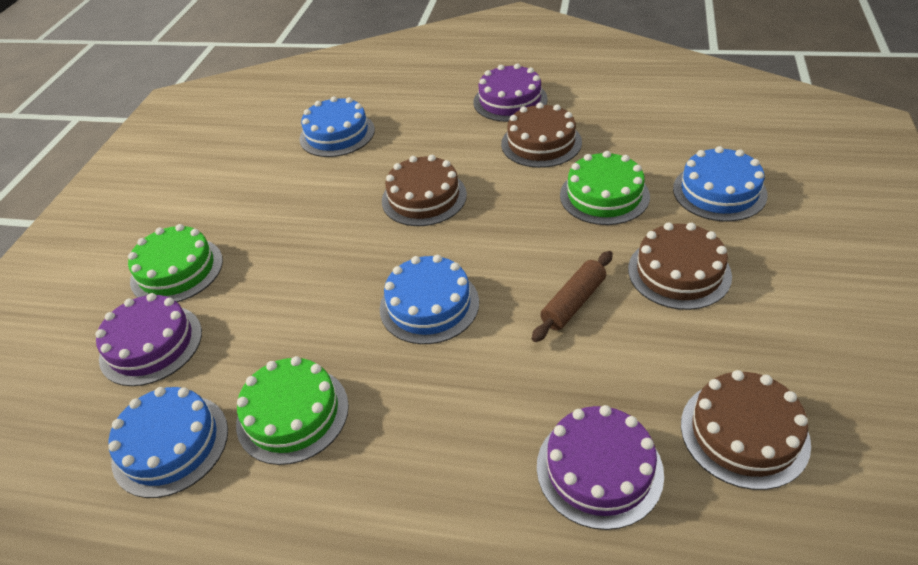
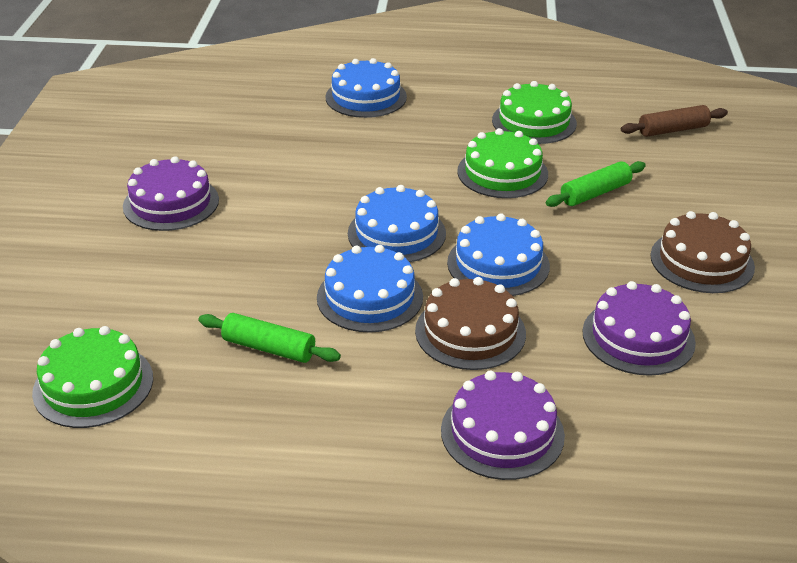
brown cake: [382,155,467,226] [501,103,582,168] [628,222,732,310] [681,370,811,490] = 4 -> [415,277,526,370] [650,211,755,293] = 2
green rolling pin: none = 0 -> [198,313,341,363] [546,161,646,207] = 2

